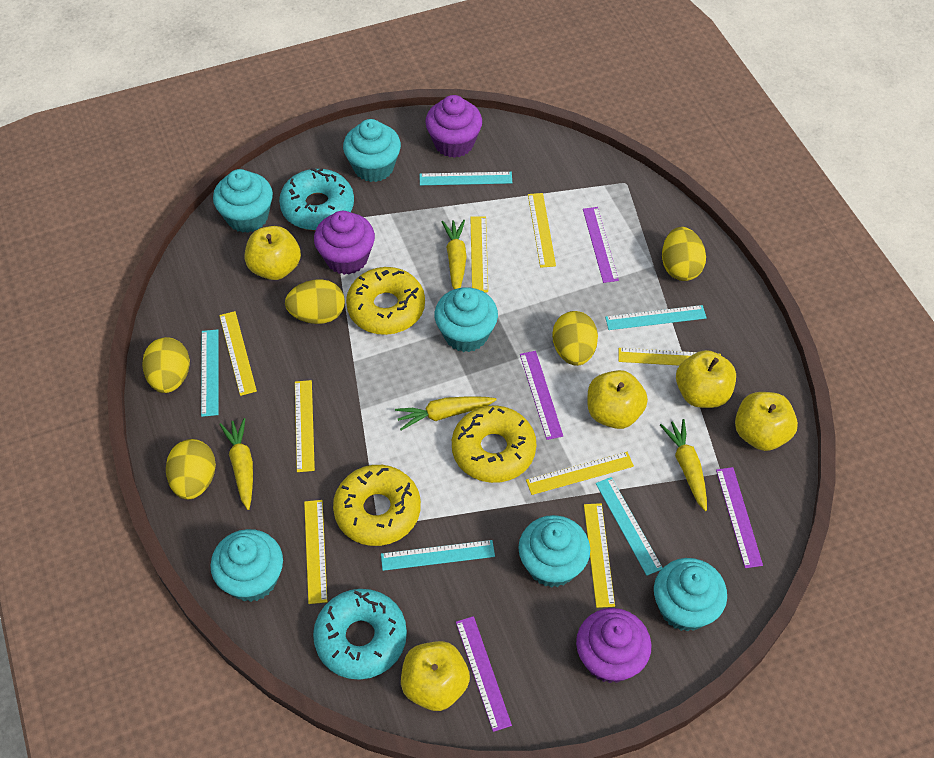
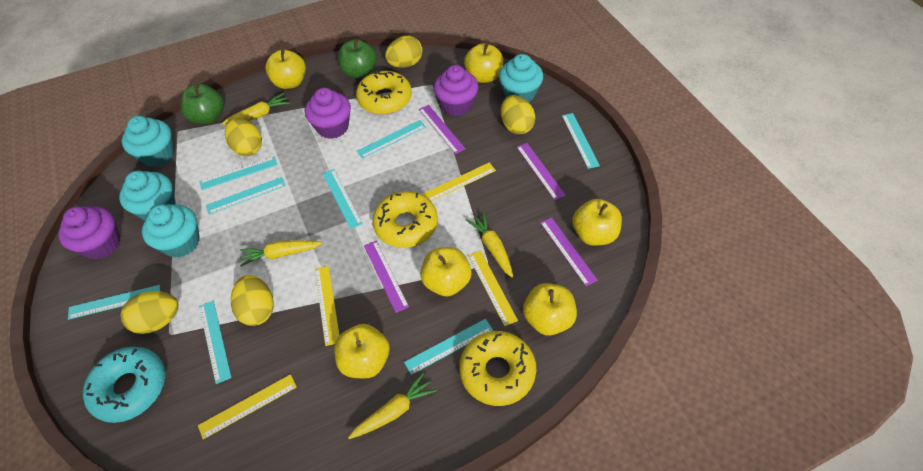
green apple: none = 0 -> [181,84,224,124] [338,39,377,78] = 2
turquoise cupcake: [210,529,283,602] [213,169,273,233] [343,119,401,182] [435,287,498,352] [518,515,590,588] [654,558,727,632] = 6 -> [119,171,176,221] [122,116,175,167] [142,204,200,258] [499,54,543,102] = 4
turquoise donut: [279,168,354,230] [313,589,407,680] = 2 -> [83,347,165,423] = 1
turquoise ruler: [201,329,219,417] [381,540,495,571] [420,172,512,185] [596,477,663,576] [605,305,707,330] = 5 -> [68,285,160,320] [199,156,277,190] [199,301,232,384] [206,177,286,215] [323,169,363,229] [357,120,426,159] [404,319,493,375] [562,113,600,169] = 8
yellow apple: [245,226,301,280] [401,641,470,711] [587,370,648,429] [676,350,736,408] [735,392,798,451] = 5 -> [265,49,306,89] [334,324,390,379] [420,247,471,296] [464,43,504,83] [523,283,577,336] [572,199,622,246] = 6
yellow ruler: [219,311,257,396] [295,380,315,472] [304,500,327,604] [470,216,488,292] [526,452,634,495] [528,193,556,268] [584,503,615,608] [619,348,721,366] = 8 -> [198,374,297,439] [315,266,339,346] [422,162,496,202] [468,250,518,326] = 4

